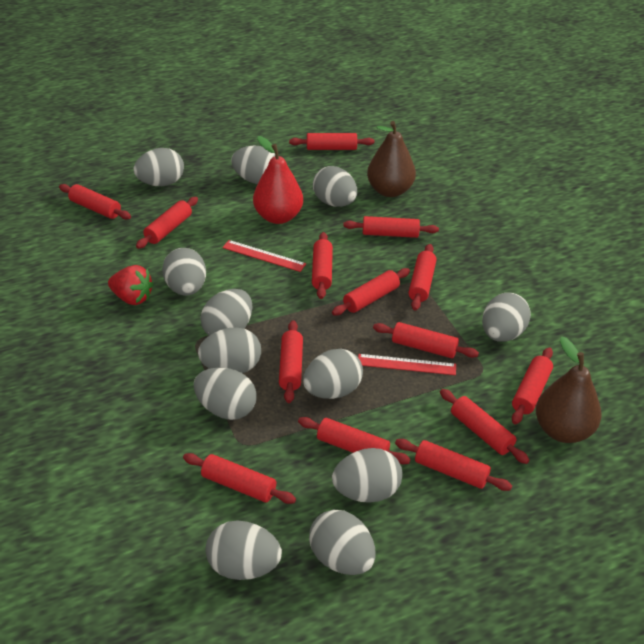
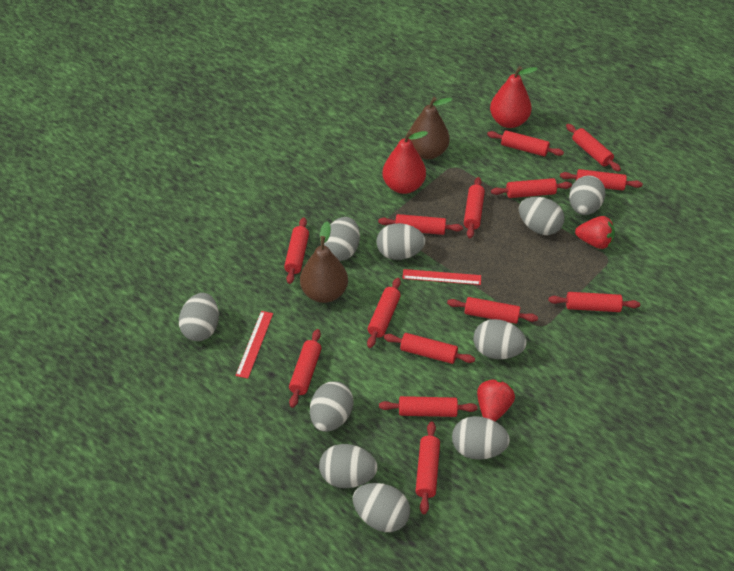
grey egg: [133,148,184,186] [162,248,206,296] [194,367,257,420] [198,327,261,373] [201,289,252,336] [205,521,282,580] [231,146,275,184] [303,349,363,399] [309,510,376,575] [313,166,357,207] [332,448,403,503] [482,293,531,342] = 12 -> [179,293,219,341] [310,381,354,432] [319,444,377,488] [324,217,360,261] [353,483,410,532] [377,223,425,260] [452,416,510,460] [473,319,527,359] [519,197,564,235] [569,175,606,215] = 10
red pear: [253,136,303,224] = 1 -> [382,131,428,194] [490,66,538,128] = 2
red strawberry: [108,265,154,305] = 1 -> [477,379,515,421] [575,216,615,249] = 2

